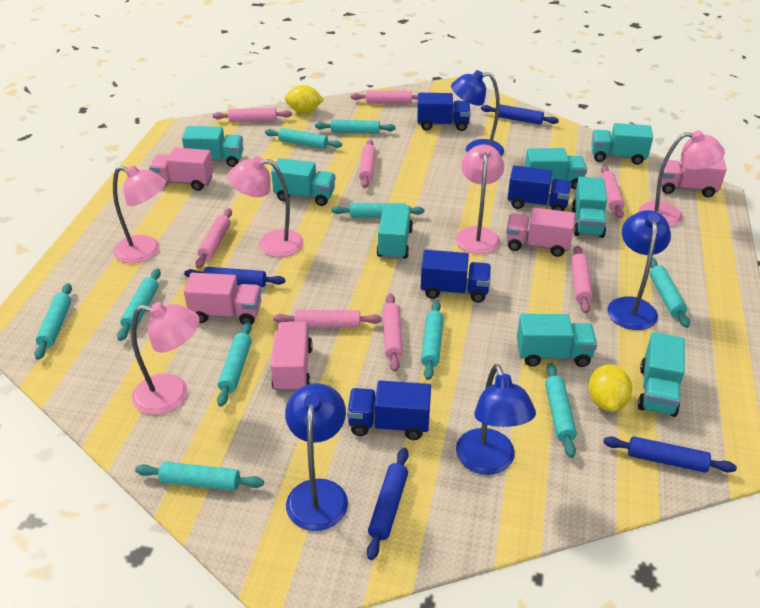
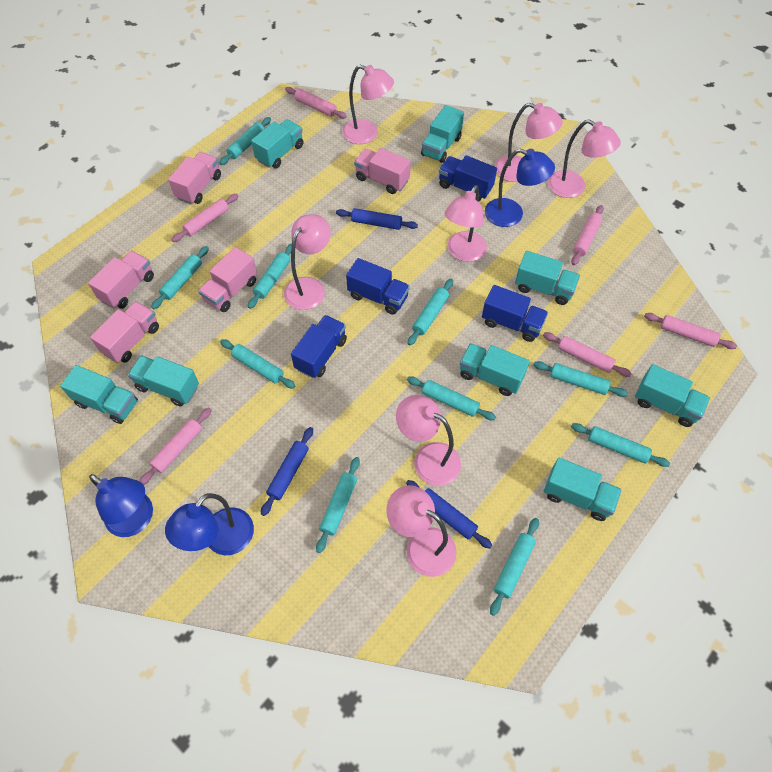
blue lamp: [285,383,348,531] [451,70,504,156] [456,364,536,475] [607,210,671,330] = 4 -> [89,474,153,537] [165,493,254,555] [485,149,555,227] = 3
blue rolling pin: [184,267,285,287] [367,448,409,560] [481,104,559,125] [603,436,737,473] = 4 -> [261,427,313,516] [336,208,418,230] [406,480,492,549] = 3
pink lamp: [113,165,166,264] [131,302,200,415] [228,156,304,257] [455,144,505,254] [639,131,725,227] = 5 -> [284,214,331,310] [342,65,394,144] [386,485,457,577] [396,395,461,486] [444,185,487,262] [495,103,563,182] [548,119,621,198] = 7
pink rolling pin: [195,208,232,268] [213,108,292,122] [273,310,382,328] [351,90,418,103] [359,140,376,188] [383,293,403,372] [571,245,593,314] [600,165,624,219] = 8 -> [140,408,212,485] [172,194,238,242] [285,87,347,119] [543,332,632,377] [571,205,604,265] [644,313,737,349] = 6
yellow lemon: [285,85,324,113] [588,364,632,412] = 2 -> none = 0

